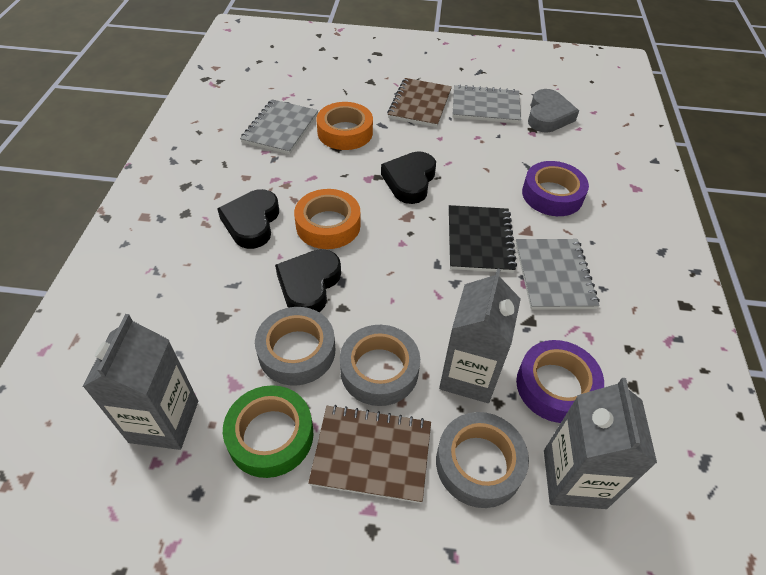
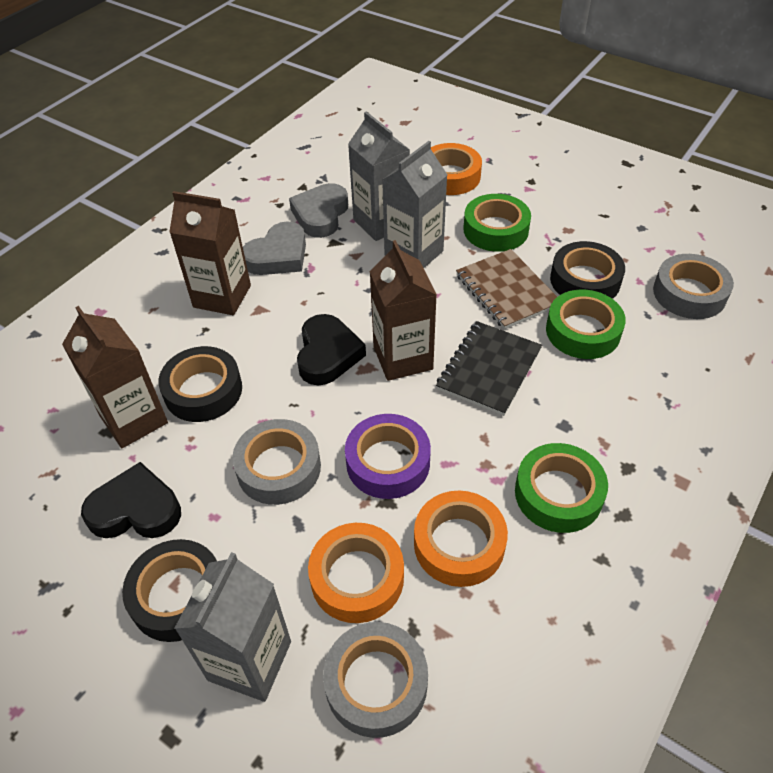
black heart: [217,189,279,249] [275,249,341,312] [381,151,436,204] = 3 -> [81,462,181,538] [297,314,366,385] = 2
black tape: none = 0 -> [122,539,217,642] [158,346,242,422] [550,241,625,299] = 3
brown carton: none = 0 -> [62,306,168,448] [169,191,251,315] [369,240,437,381] = 3
brown notebook: [308,405,431,503] [387,78,452,127] = 2 -> [456,249,557,329] = 1
green tape: [223,385,314,478] = 1 -> [463,194,531,252] [515,443,608,533] [546,289,626,359] = 3
grey heart: [528,89,579,133] = 1 -> [243,221,306,275] [289,183,348,238] = 2
grey notebook: [240,99,319,154] [453,84,521,123] [516,239,600,310] = 3 -> none = 0
orange tape: [294,189,361,249] [316,102,373,150] = 2 -> [308,523,404,623] [414,491,508,587] [431,143,482,195] = 3
purple tape: [516,340,604,423] [522,161,589,216] = 2 -> [345,414,431,499] = 1

